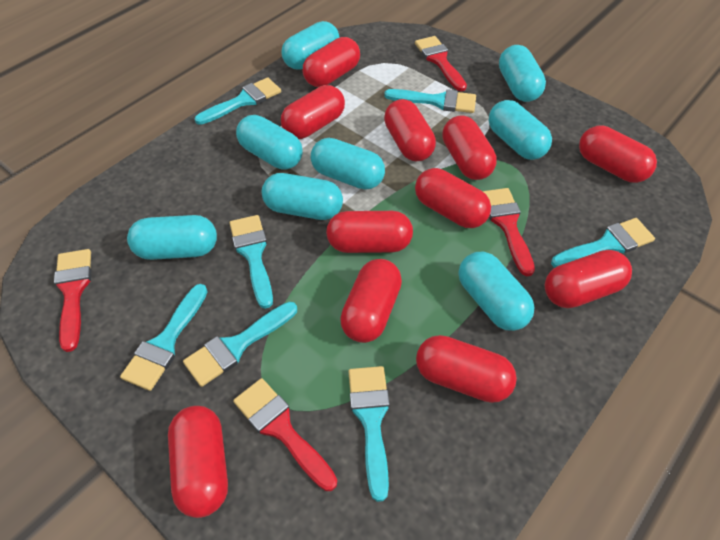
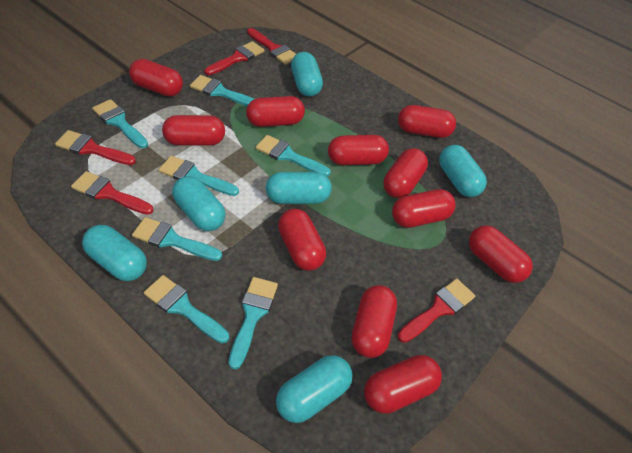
red brush: [54,249,91,352] [233,378,337,491] [415,36,467,91] [483,188,535,276] = 4 -> [55,130,136,165] [71,171,154,215] [204,41,265,75] [247,28,296,65] [398,279,475,343] = 5
turquoise capsule: [127,215,217,260] [236,115,303,170] [262,173,343,220] [282,21,339,70] [311,138,385,190] [459,252,535,331] [489,100,552,160] [499,45,546,102] = 8 -> [82,225,147,281] [172,176,226,231] [266,172,332,204] [276,355,352,423] [291,52,323,97] [439,145,487,197] = 6

